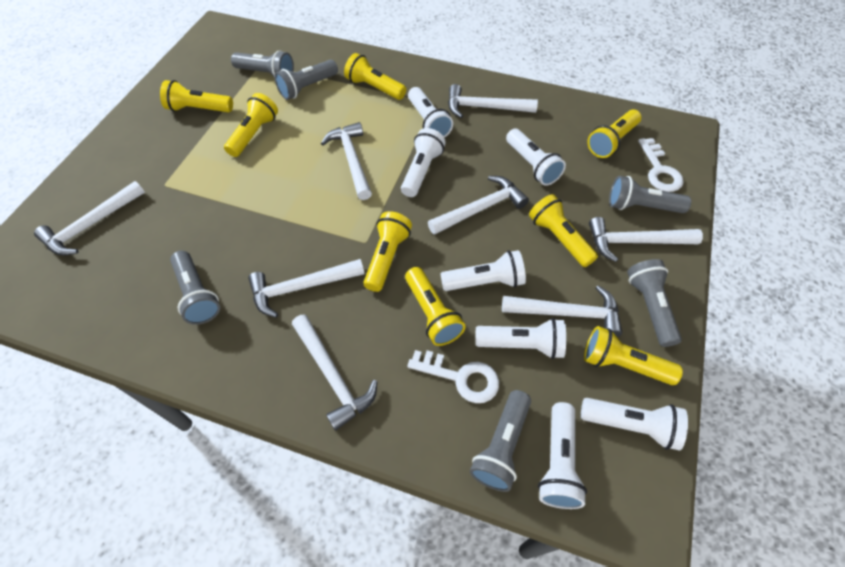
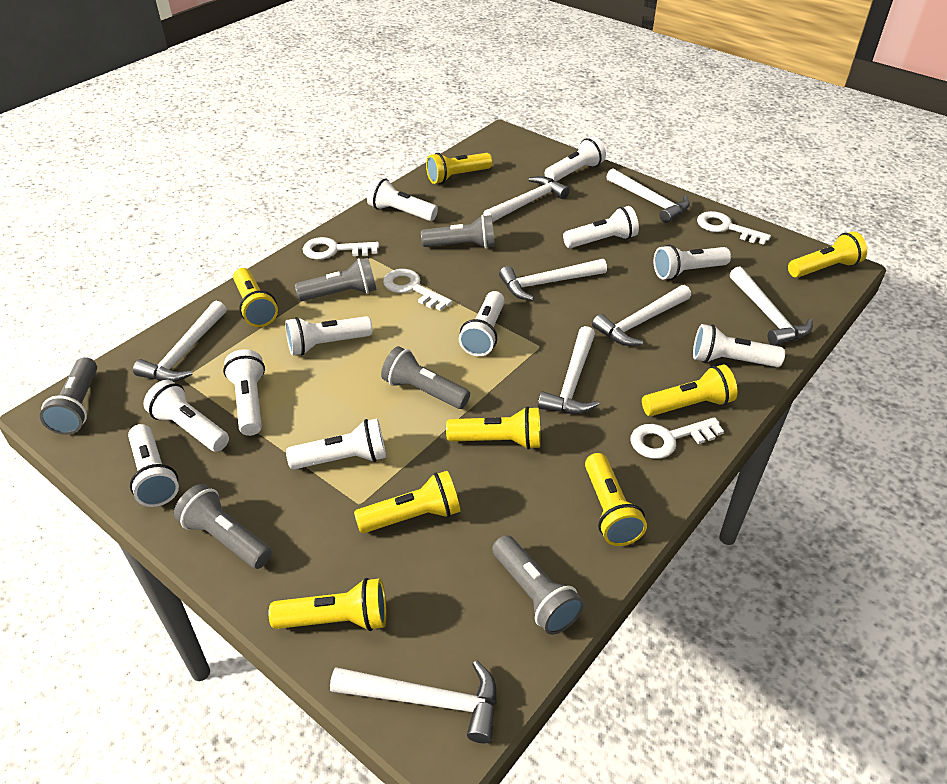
white flashlight: [401,128,446,197] [408,87,453,138] [440,250,526,291] [475,318,566,359] [506,129,566,186] [538,402,587,509] [581,398,688,451] = 7 -> [128,424,179,507] [143,380,229,452] [223,349,265,436] [285,316,373,355] [286,418,386,470] [367,177,438,221] [459,291,505,356] [545,136,606,181] [563,206,639,248] [654,245,731,280] [693,324,785,367] = 11
white key: [407,350,499,403] [638,138,684,192] = 2 -> [303,237,379,260] [383,269,452,311] [631,417,724,459] [697,211,771,245] = 4

